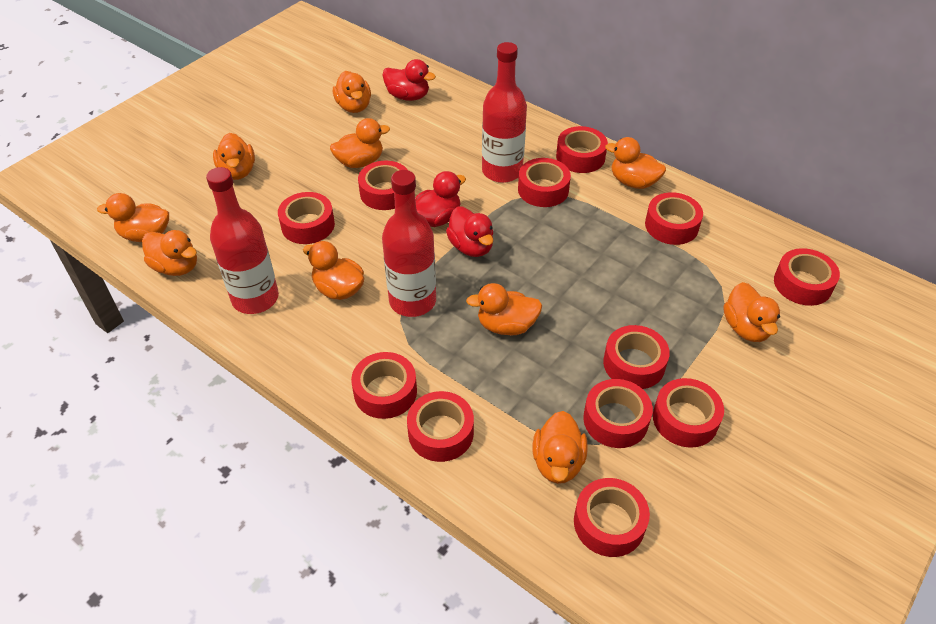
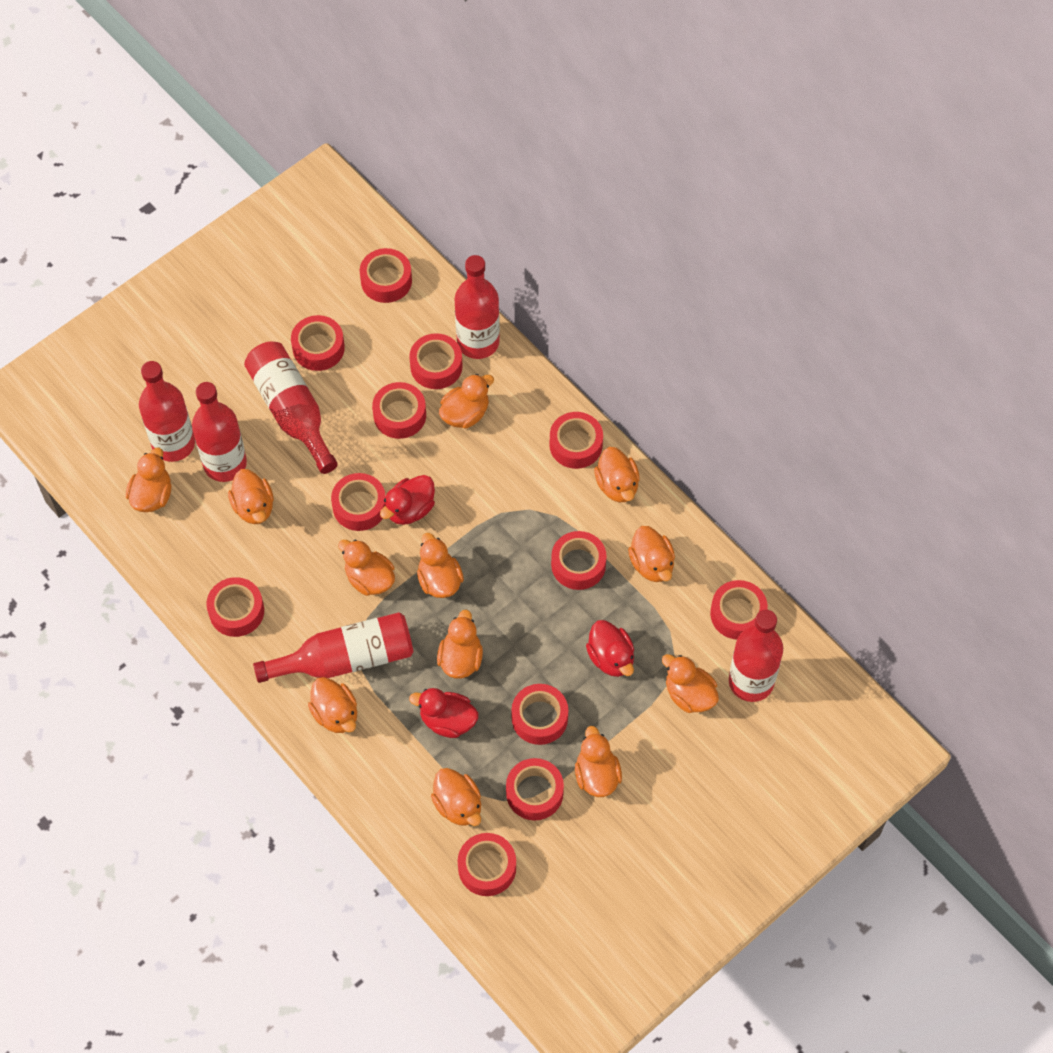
orange duck: [97,193,169,242] [142,230,197,276] [213,133,255,180] [303,241,364,300] [330,118,390,168] [333,71,371,113] [466,283,542,335] [533,411,588,484] [605,137,666,189] [724,282,780,342] = 10 -> [126,448,171,512] [228,469,274,524] [308,677,357,733] [338,540,395,596] [417,533,464,598] [431,768,481,826] [437,610,483,679] [439,374,494,429] [575,726,622,797] [594,447,640,502] [628,526,675,582] [662,654,719,713] = 12
red bottle: [206,167,279,314] [382,170,436,317] [482,42,527,183] = 3 -> [139,361,195,462] [192,382,247,482] [244,341,338,474] [253,612,413,683] [455,255,500,359] [729,610,783,702] = 6

